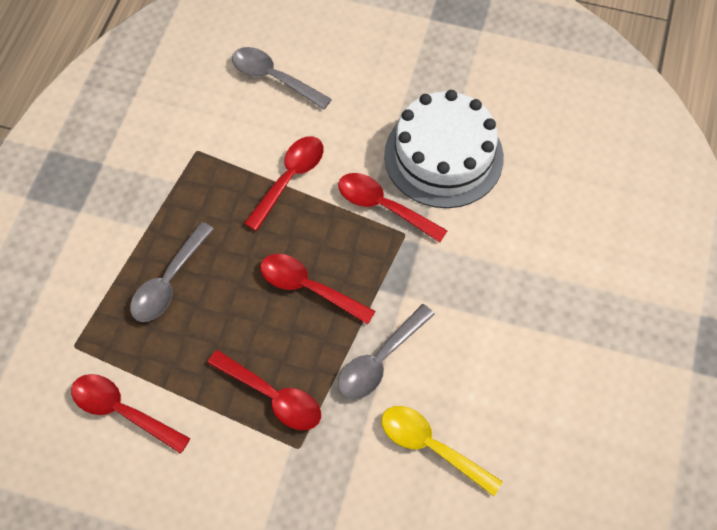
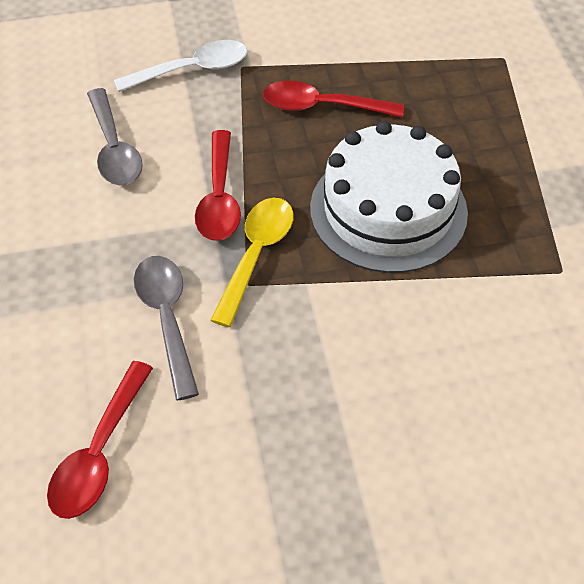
grey spoon: [130,222,214,322] [232,47,332,110] [338,304,435,400] = 3 -> [87,88,143,185] [134,256,199,400] = 2
red spoon: [71,374,191,454] [207,350,321,430] [244,136,324,231] [260,254,376,325] [338,173,448,243] = 5 -> [47,361,153,519] [195,130,241,241] [263,81,404,118] = 3
white spoon: none = 0 -> [114,40,248,92] = 1

